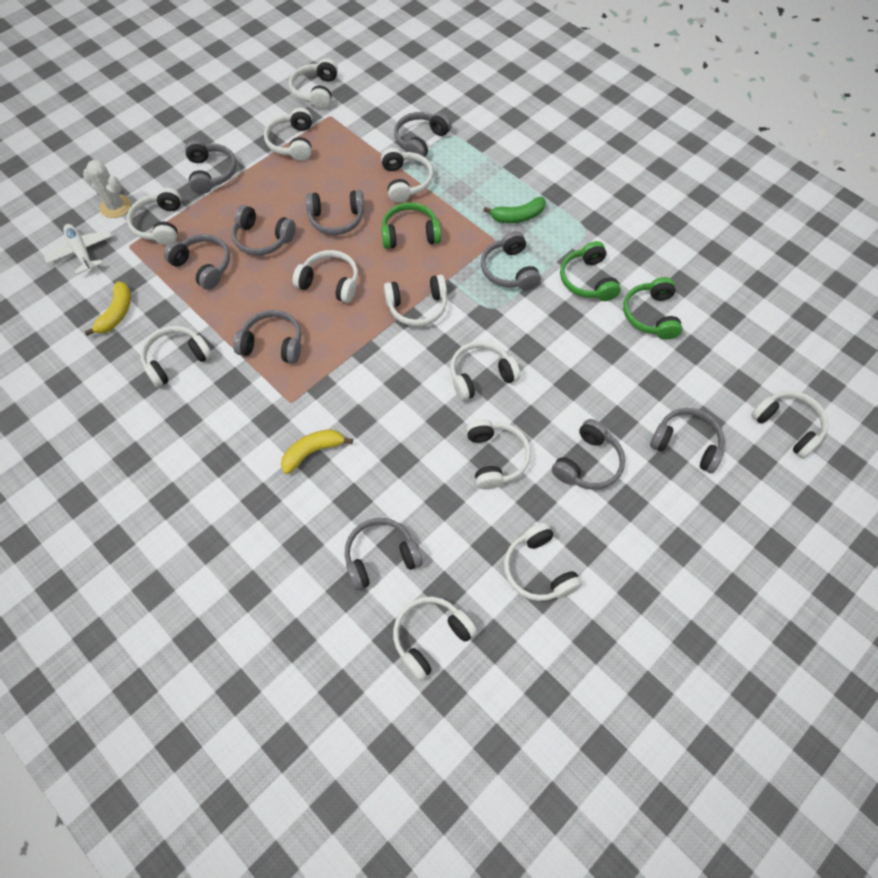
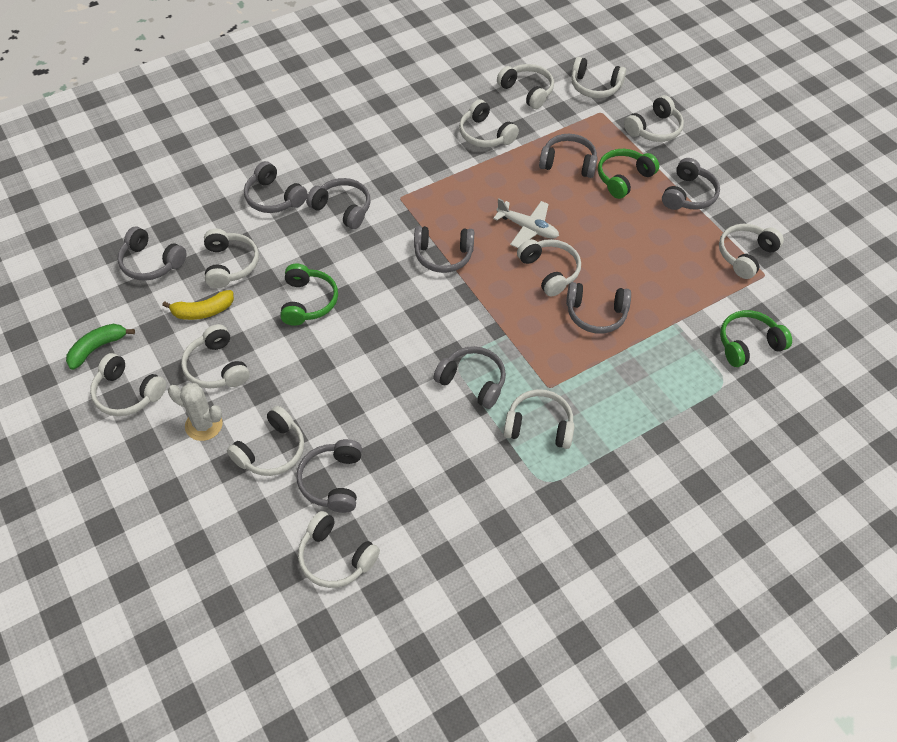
grey headphones: [164,234,230,290] [185,140,237,194] [231,205,296,256] [233,310,301,364] [305,190,364,235] [345,518,423,590] [394,112,452,157] [481,231,541,290] [552,419,625,490] [650,408,725,473] = 10 -> [118,226,186,281] [244,161,307,213] [297,439,362,513] [306,178,370,229] [414,226,474,273] [433,346,506,409] [539,134,598,178] [566,282,631,334] [662,158,720,210] = 9
yellow banana: [84,281,131,336] [281,429,353,474] = 2 -> [162,290,234,320] = 1

